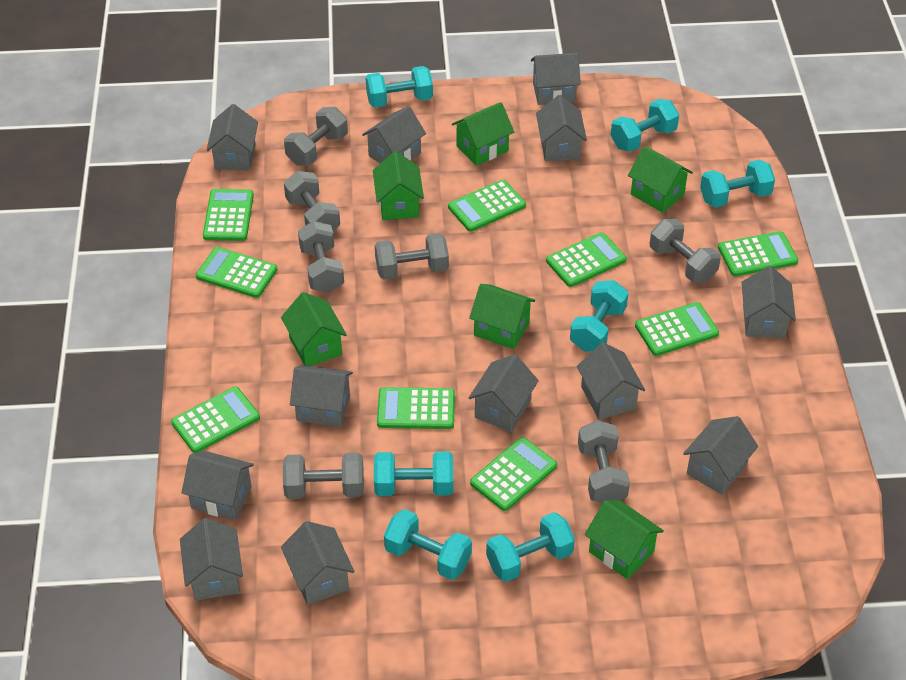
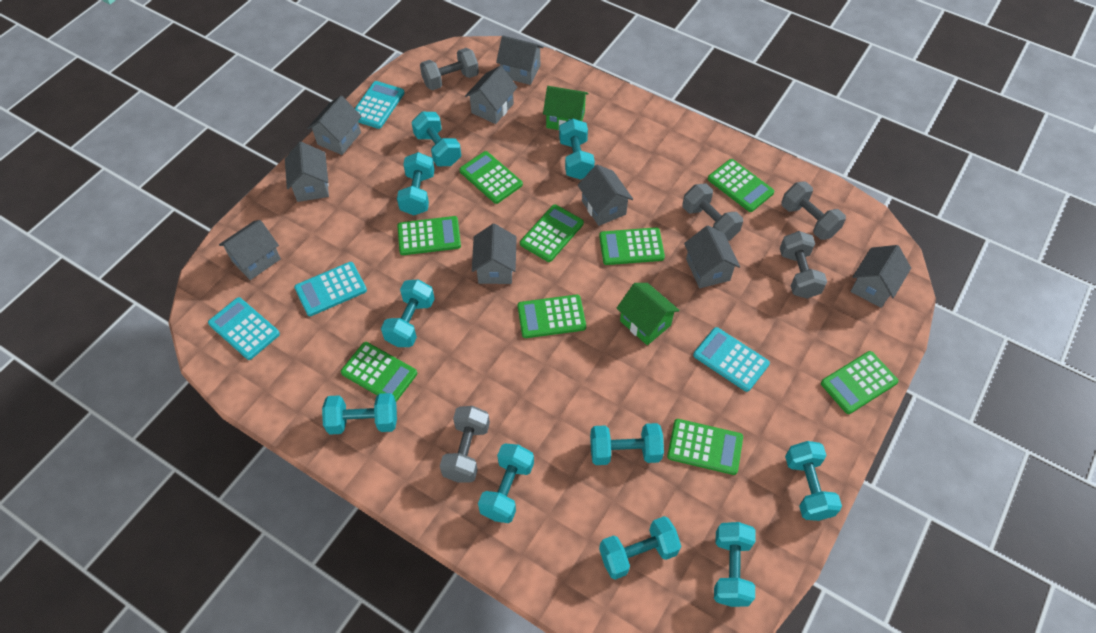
green house: [281,292,347,366] [373,151,424,220] [452,102,514,166] [469,284,535,349] [585,500,664,579] [628,146,693,213] = 6 -> [543,86,589,130] [617,283,680,345] = 2
grey dumbbell: [283,453,364,499] [284,107,348,166] [284,171,340,231] [298,221,344,293] [375,233,449,280] [578,420,630,503] [650,219,721,283] = 7 -> [420,48,479,90] [440,406,490,483] [683,184,743,241] [780,231,827,299] [781,182,846,240] = 5
grey house: [180,518,243,601] [181,451,254,520] [207,104,258,171] [281,521,354,605] [290,365,353,427] [362,106,426,163] [469,354,539,432] [531,53,581,105] [536,95,587,161] [577,342,645,420] [683,416,758,495] [742,266,796,338] = 12 -> [219,220,281,280] [285,142,329,202] [307,96,362,155] [465,66,518,124] [472,224,517,284] [496,36,544,85] [577,164,633,226] [684,225,740,288] [850,245,911,308] = 9
turquoise calculator: none = 0 -> [208,297,280,360] [294,262,367,316] [355,81,405,129] [693,327,770,392] = 4
turquoise dumbbell: [365,66,433,108] [374,451,453,496] [384,509,472,580] [486,512,575,582] [570,280,629,352] [611,99,679,152] [700,160,775,208] = 7 -> [322,393,397,435] [381,279,435,347] [397,152,435,215] [411,112,461,166] [478,444,534,523] [559,119,595,180] [590,423,664,465] [599,516,681,580] [714,522,756,607] [785,441,842,521] = 10

